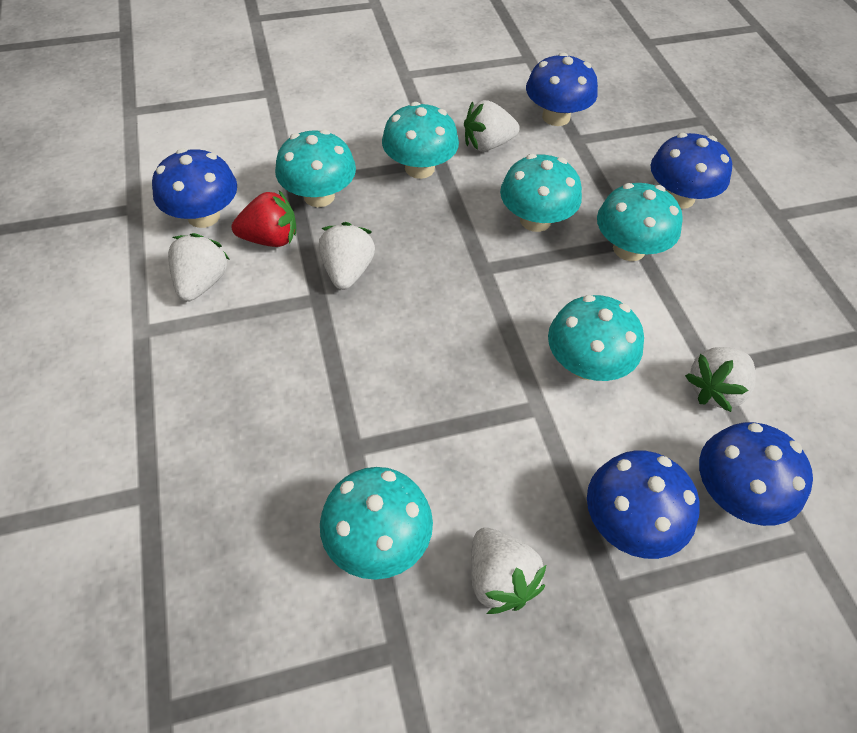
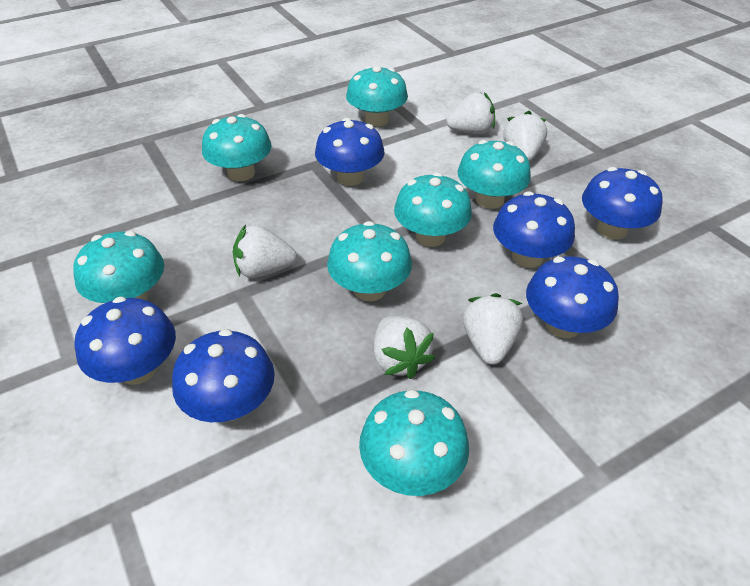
blue mushroom: [152,148,237,228] [526,52,598,126] [587,450,700,559] [651,133,732,209] [699,422,813,526] = 5 -> [75,297,176,385] [172,329,275,422] [315,118,385,186] [493,191,575,268] [526,256,619,338] [582,167,663,240] = 6
red strawberry: [232,190,296,247] = 1 -> none = 0
turquoise mushroom: [275,129,356,207] [320,467,433,580] [382,102,459,179] [500,154,582,232] [548,295,644,381] [597,183,683,261] = 6 -> [73,231,164,303] [202,114,272,181] [327,221,412,301] [346,66,408,127] [359,389,469,496] [394,172,472,247] [457,140,531,209] = 7

